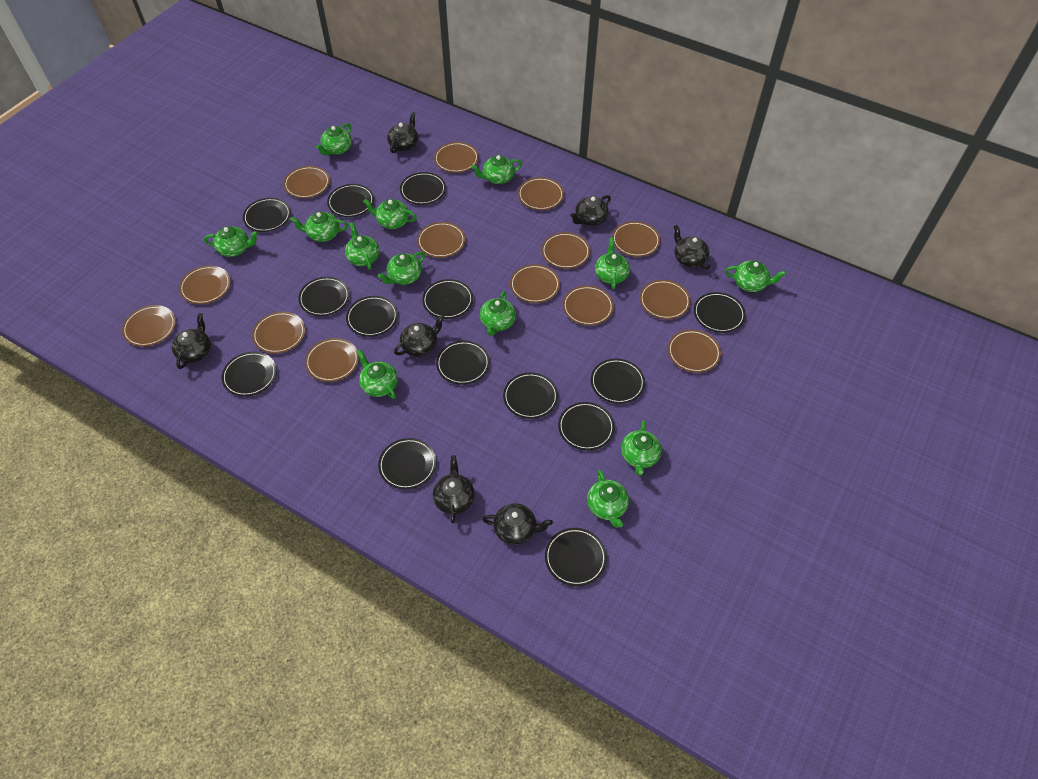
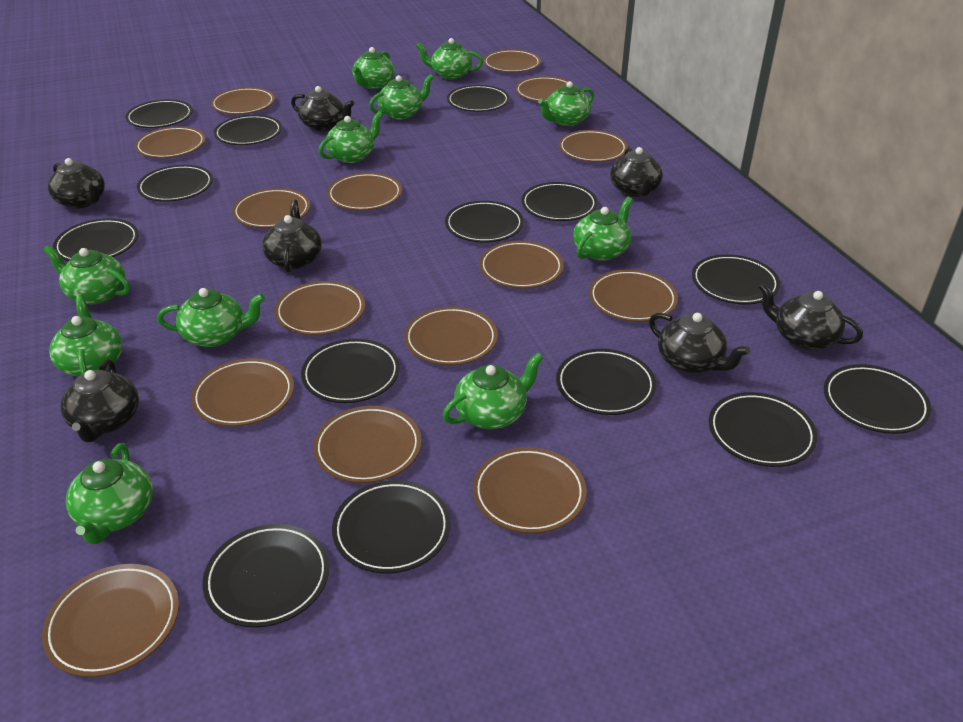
brown plate: [122,305,176,347] [179,265,231,304] [252,312,305,354] [284,166,330,198] [305,338,359,382] [417,222,465,258] [434,142,479,173] [510,264,560,303] [518,177,564,210] [542,232,590,269] [563,286,614,326] [612,221,660,257] [640,280,691,319] [668,330,721,373] = 14 -> [42,564,179,677] [135,126,206,158] [191,358,294,426] [211,87,275,114] [232,188,310,228] [274,281,365,335] [313,406,421,483] [327,173,402,211] [404,307,498,365] [473,447,586,533] [479,241,564,289] [483,50,541,72] [515,76,574,101] [559,130,628,162] [589,269,678,322] = 15
green teapot: [204,226,258,257] [290,212,348,242] [316,123,352,155] [345,222,380,270] [357,350,398,399] [363,199,417,229] [378,251,425,285] [471,155,522,184] [480,291,516,336] [587,470,629,528] [595,238,630,289] [621,421,662,476] [725,261,786,292] = 13 -> [43,245,130,305] [49,294,123,377] [66,443,153,544] [157,288,265,347] [319,111,383,163] [352,47,395,89] [369,74,434,120] [416,38,483,79] [443,353,543,429] [538,81,594,126] [573,197,633,261] = 11

